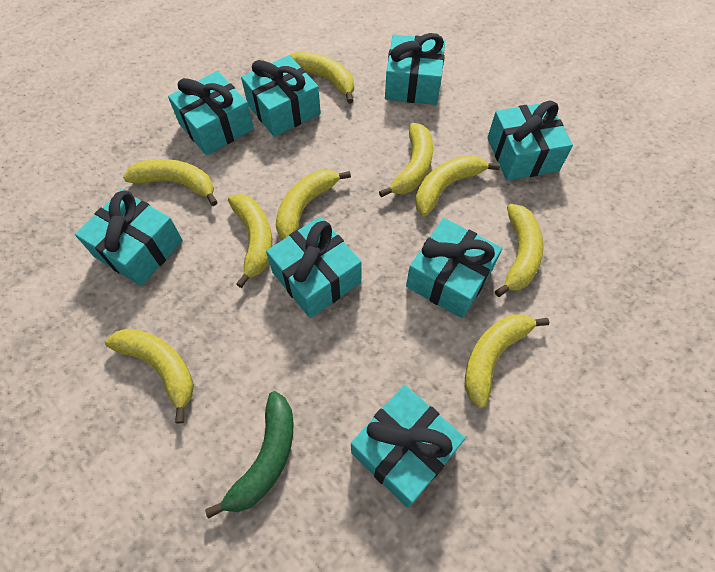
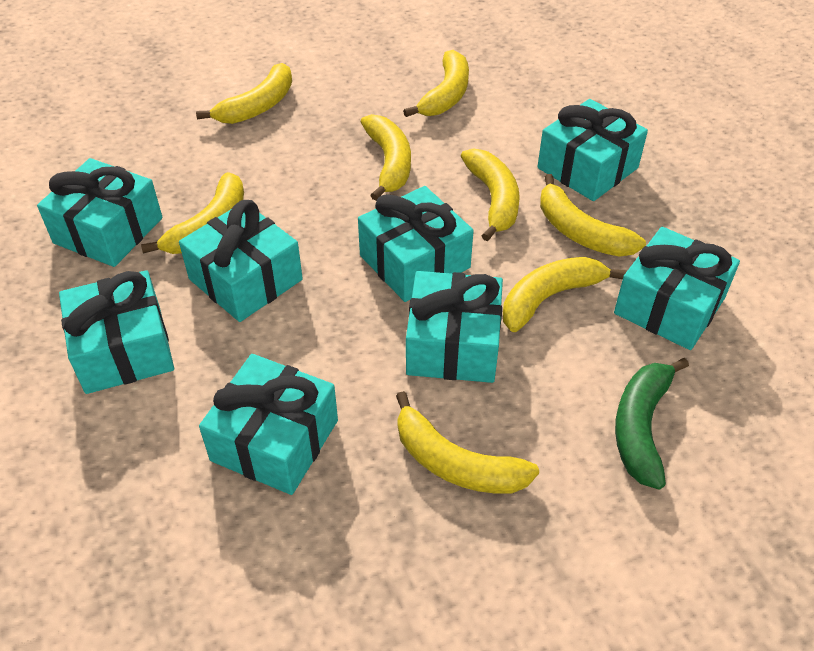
yellow banana: [105,329,194,424] [123,159,218,206] [228,194,272,288] [276,170,351,240] [290,52,354,104] [379,123,433,197] [415,155,500,216] [465,314,549,408] [495,204,543,297] = 9 -> [141,172,244,254] [196,63,292,124] [361,114,411,201] [396,391,539,494] [403,50,469,117] [461,148,520,241] [503,257,627,332] [540,174,646,257] = 8

